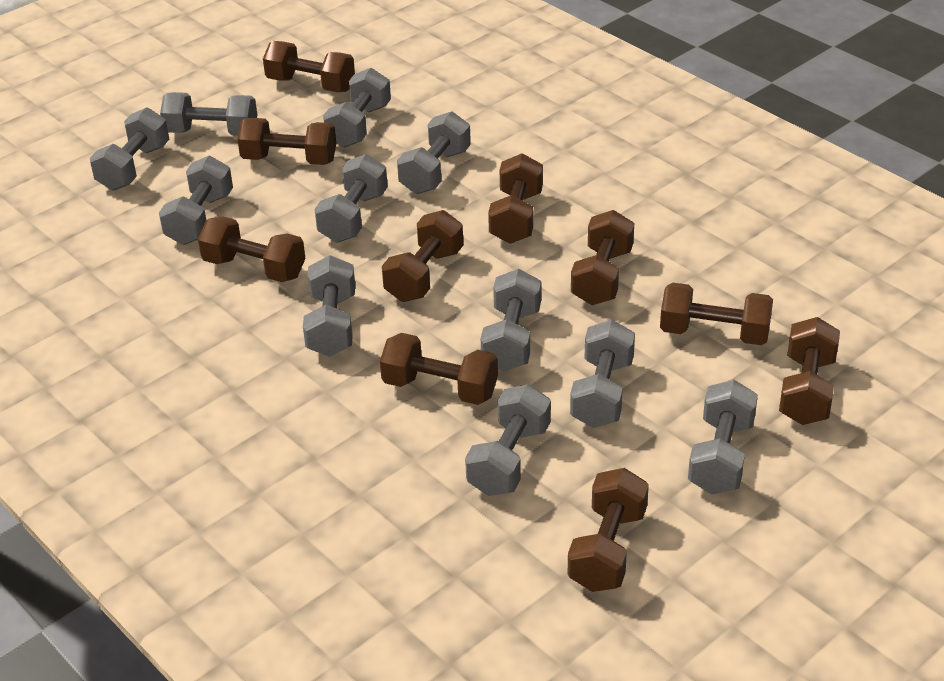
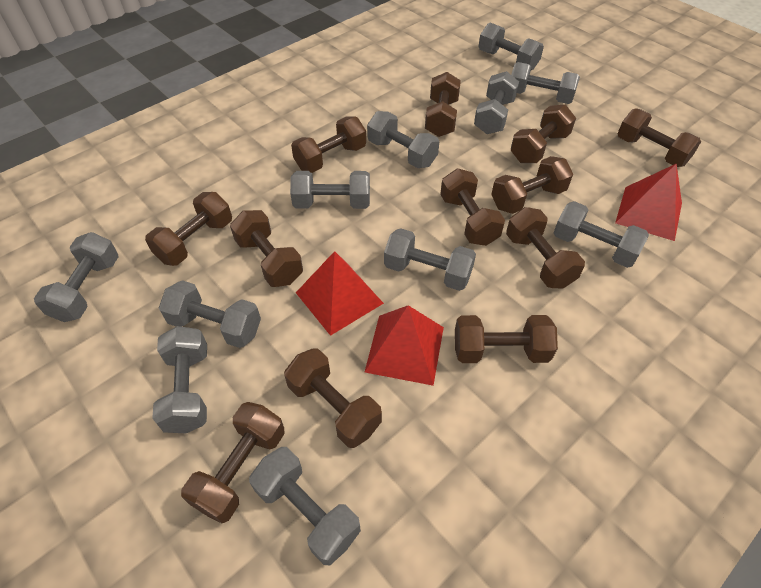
brown dumbbell: [198,216,306,282] [237,118,336,165] [263,41,355,92] [380,333,498,405] [382,210,463,302] [488,153,543,244] [568,468,649,592] [571,210,634,305] [660,283,773,345] [779,317,840,425] = 10 -> [145,192,232,266] [181,402,285,523] [230,210,303,287] [284,348,382,448] [291,116,366,173] [425,72,461,137] [440,169,505,246] [455,315,558,363] [491,156,573,214] [506,207,585,289] [511,104,576,163] [617,108,701,167] = 12
red pyramid: none = 0 -> [296,251,384,336] [365,305,444,386] [615,164,682,241] = 3

